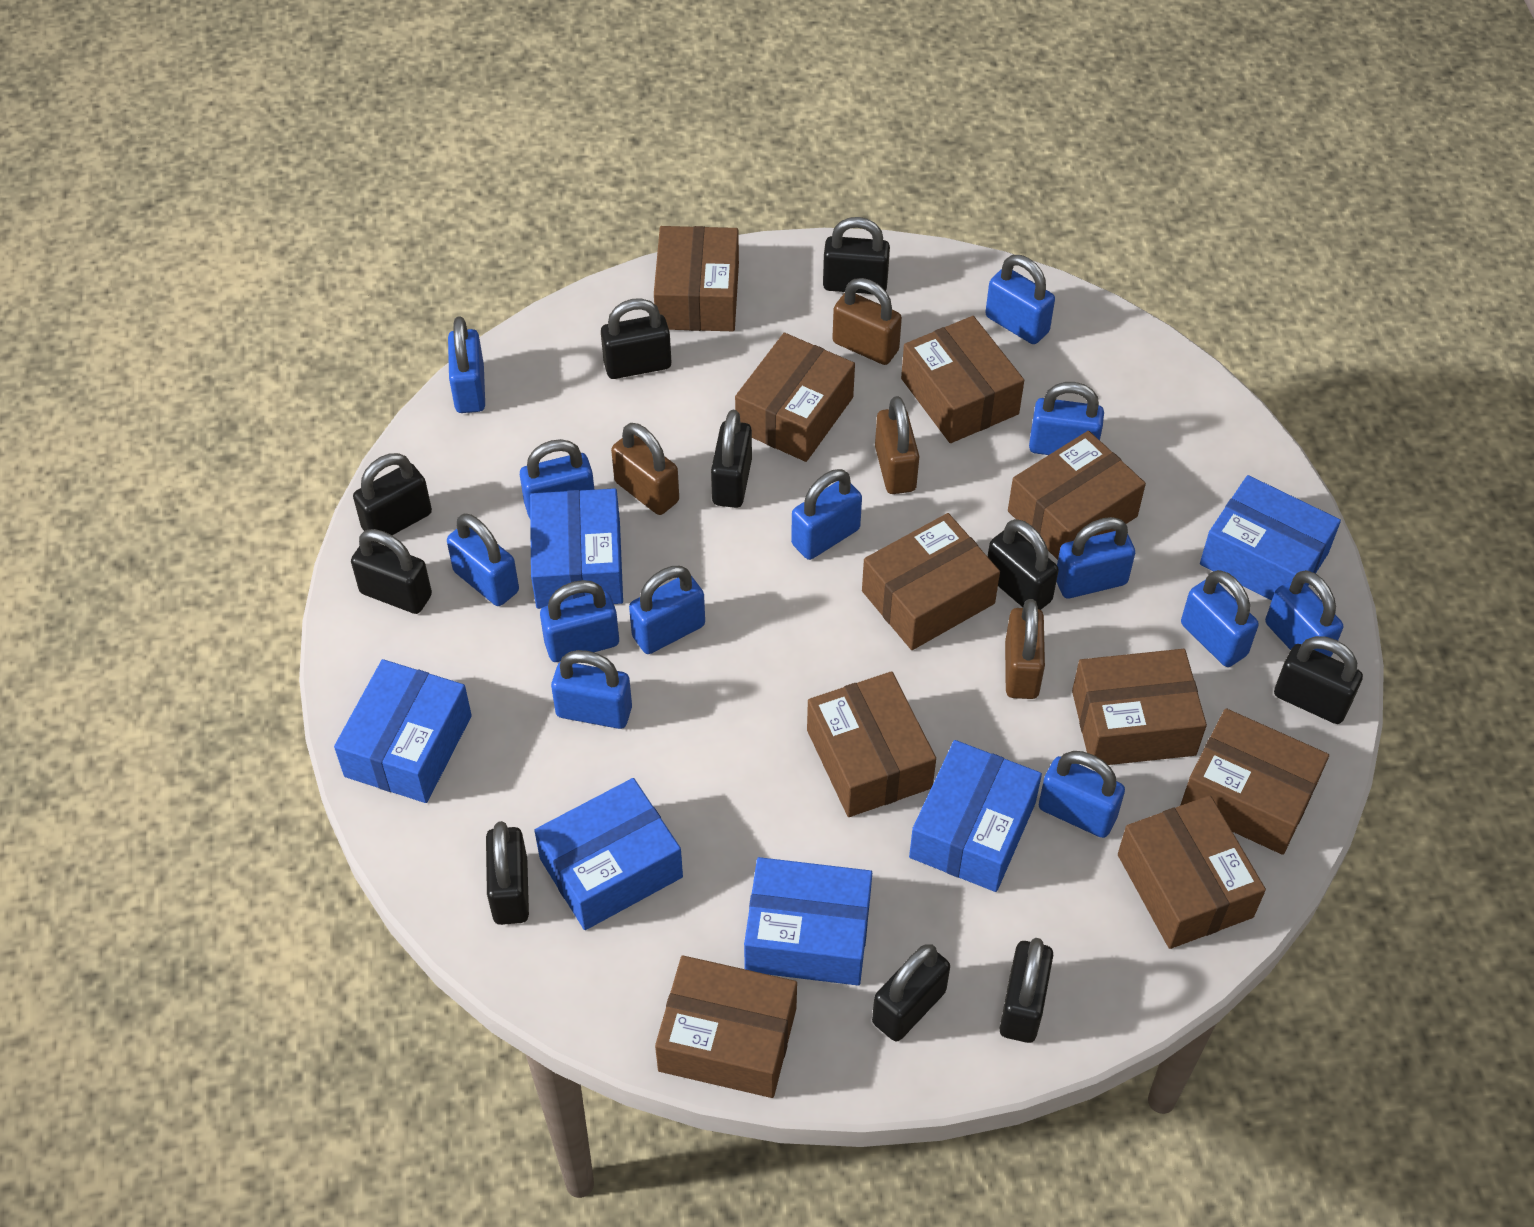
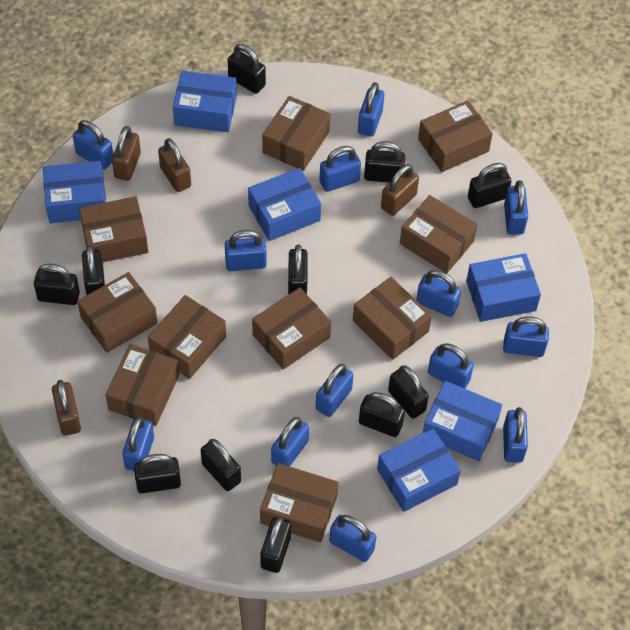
black padlock: [351,529,432,614] [353,453,432,543] [486,821,529,925] [601,298,671,379] [711,410,752,508] [823,217,890,294] [872,944,950,1042] [988,519,1059,610] [1000,938,1053,1043] [1274,636,1363,724] = 10 -> [34,264,80,305] [82,245,105,295] [134,454,181,493] [201,439,241,491] [228,44,266,94] [260,517,291,573] [288,245,308,295] [359,392,405,437] [364,141,405,183] [388,366,429,419] [468,163,511,208] = 11

